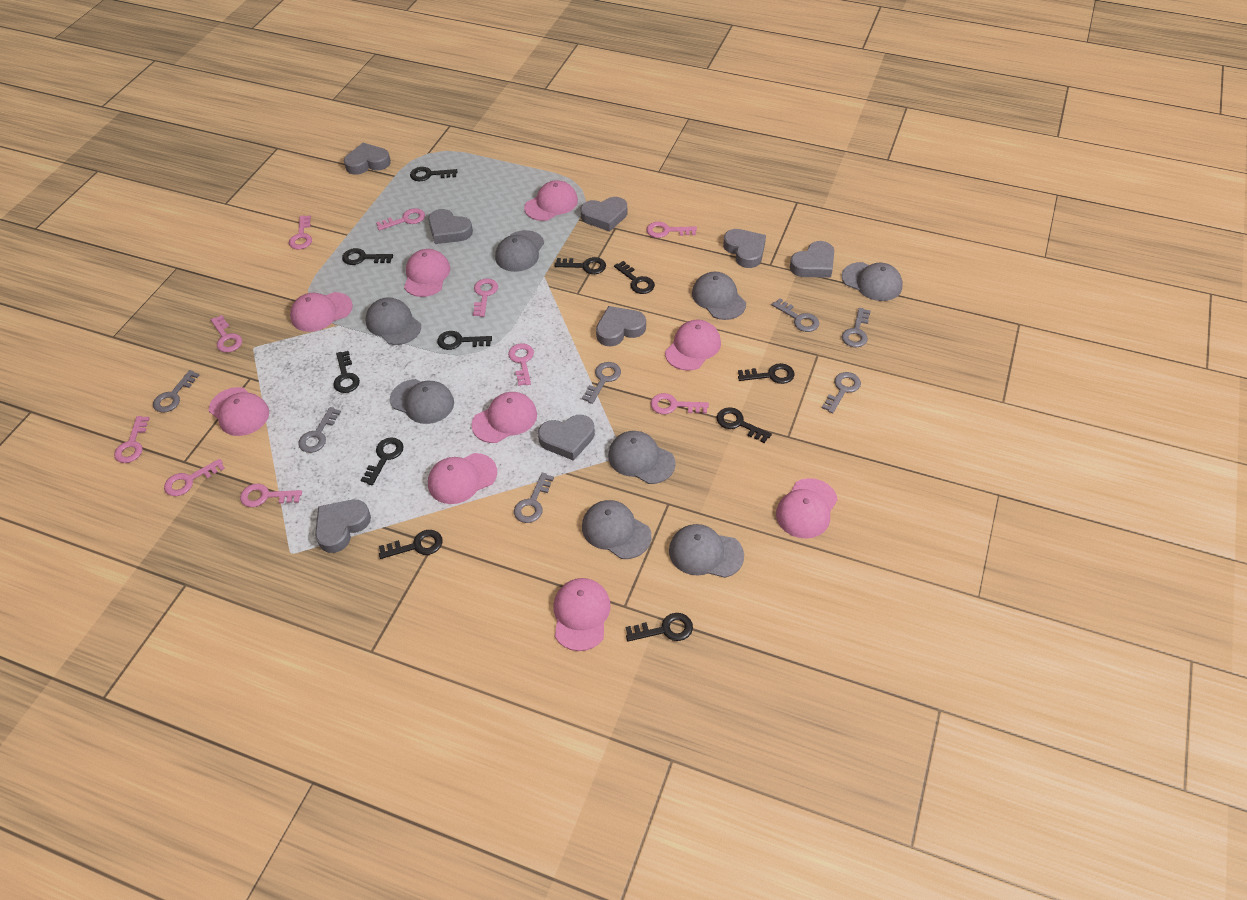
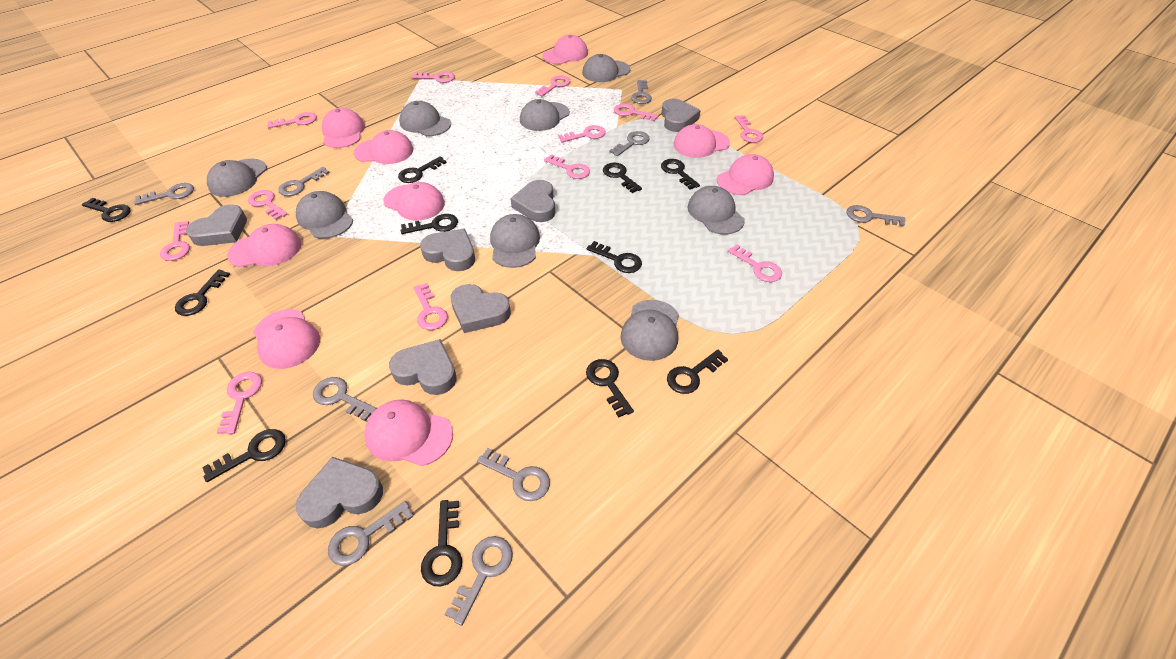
grey heart: [315,500,371,553] [344,143,391,175] [428,209,473,244] [538,415,595,461] [581,197,627,232] [596,306,646,346] [723,229,766,268] [790,241,834,278] = 8 -> [186,204,247,246] [296,457,383,529] [389,339,457,395] [420,229,475,271] [451,284,511,333] [510,180,555,222] [661,99,701,132] = 7
grey key: [153,370,200,413] [298,407,341,453] [514,473,554,523] [582,362,621,404] [772,298,819,332] [822,372,861,414] [842,308,871,347] = 7 -> [134,183,194,205] [278,167,330,196] [313,377,377,421] [328,501,414,566] [445,536,513,626] [477,448,550,501] [609,131,649,156] [631,80,652,104] [847,205,905,227] = 9
pink key: [114,416,150,463] [164,459,225,496] [211,315,242,353] [240,484,302,507] [289,215,312,249] [376,208,425,231] [473,278,498,317] [508,343,534,386] [647,222,697,238] [651,393,709,414] = 10 -> [160,221,190,261] [217,372,262,434] [248,190,287,220] [267,112,317,128] [412,72,455,83] [414,283,448,330] [535,75,571,96] [544,154,590,179] [559,125,606,142] [614,104,659,121] [728,244,782,282] [734,115,763,143] = 12

